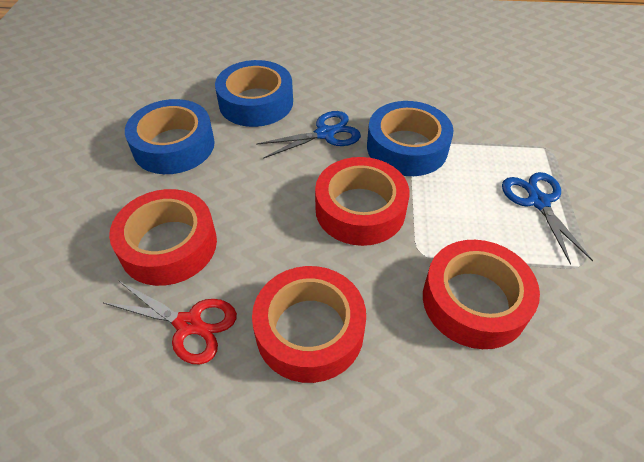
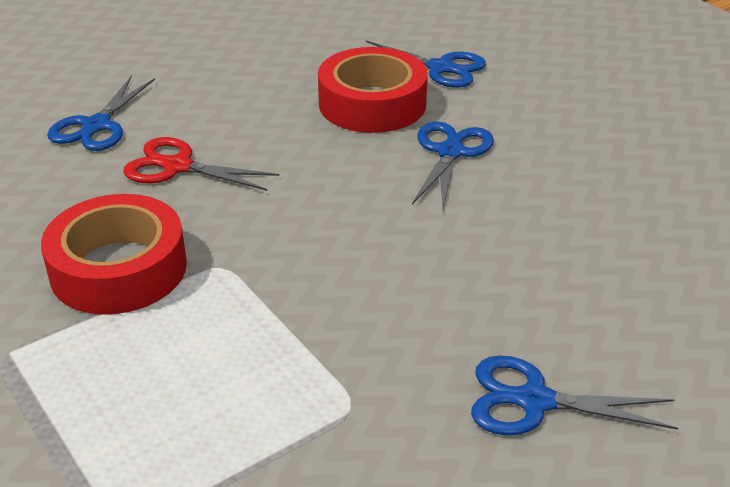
blue scissors: [256,111,361,159] [502,172,593,265] = 2 -> [47,76,155,151] [366,41,486,88] [412,121,494,210] [471,356,678,435] = 4
blue tape: [125,99,215,174] [215,60,293,127] [367,101,454,176] = 3 -> none = 0
red tape: [109,189,217,286] [252,266,366,383] [315,157,410,246] [423,240,540,349] = 4 -> [41,194,187,315] [318,47,428,133] = 2

